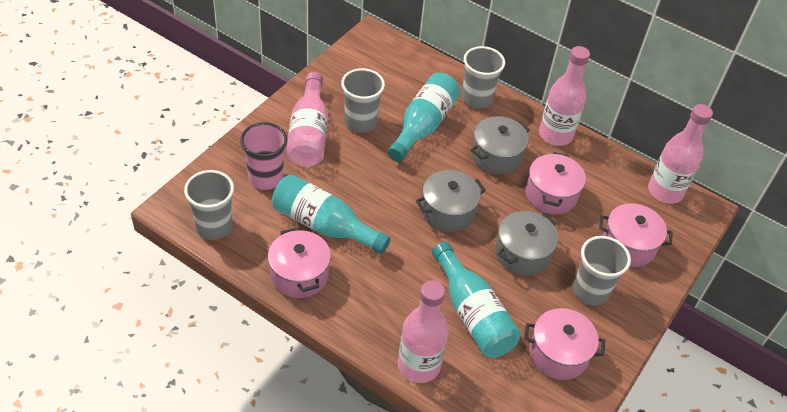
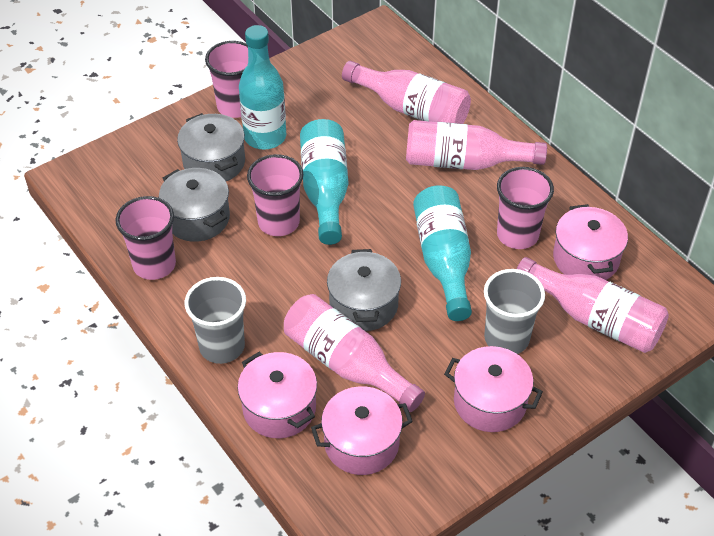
grey cup: [184,170,234,240] [341,68,385,133] [462,46,505,109] [573,236,631,306] = 4 -> [185,277,246,364] [484,269,545,354] = 2
pink cup: [240,122,287,190] = 1 -> [116,196,176,280] [205,41,248,118] [247,154,304,236] [497,167,554,249] = 4

